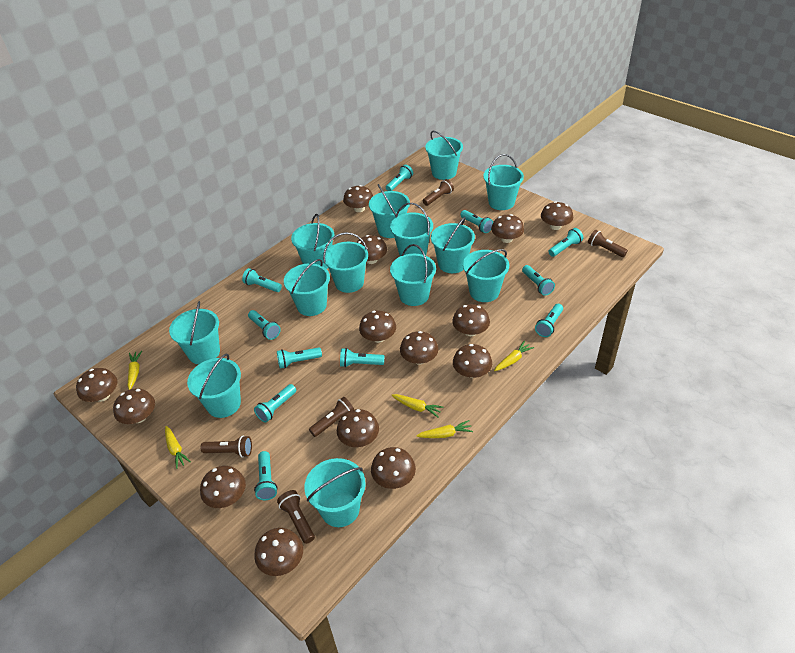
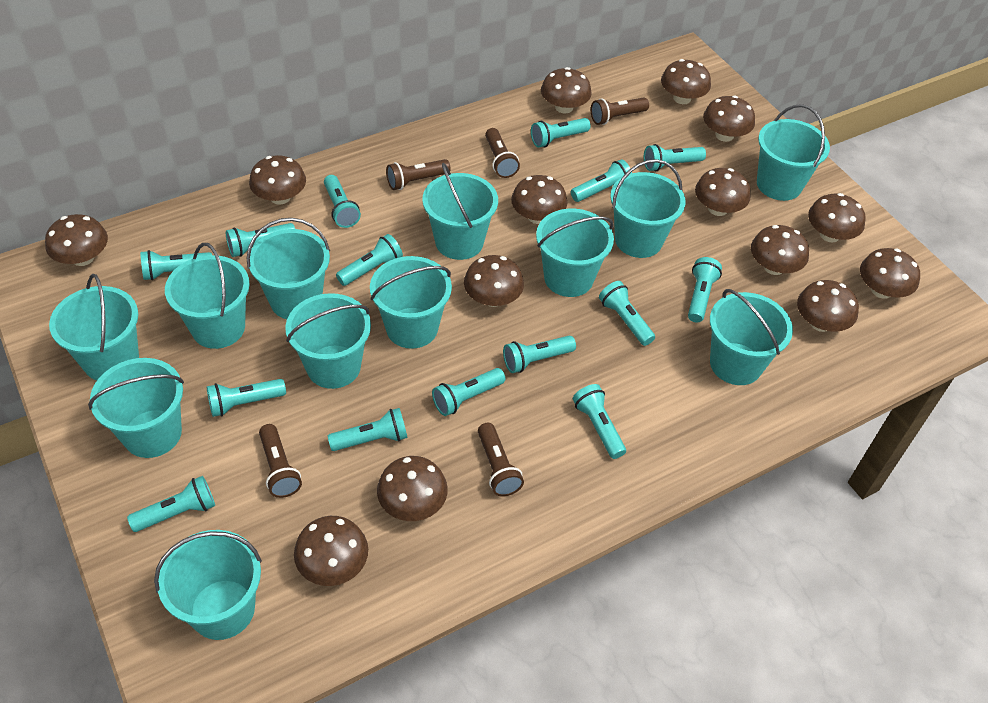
turquoise bucket: [169,301,220,364] [187,354,241,418] [284,259,330,316] [291,214,335,269] [304,458,366,527] [323,232,368,293] [369,184,410,238] [390,203,433,256] [390,244,436,306] [425,131,463,180] [431,217,475,273] [463,249,509,302] [483,154,524,210] = 13 -> [49,274,139,380] [88,358,184,458] [154,530,262,640] [165,243,250,349] [247,218,330,319] [285,293,371,389] [370,256,452,349] [422,163,498,260] [536,209,614,297] [610,159,685,258] [710,289,793,385] [757,104,830,201] = 12
turquoise flashlight: [242,268,282,292] [248,310,281,340] [254,384,296,422] [254,451,277,500] [277,347,322,369] [340,348,385,367] [386,164,413,191] [460,210,493,233] [522,265,555,296] [535,304,563,337] [548,228,583,257] = 11 -> [127,476,215,532] [140,250,212,280] [207,379,286,417] [226,223,295,257] [324,175,361,228] [328,408,408,451] [336,234,403,286] [432,368,505,416] [503,336,576,373] [531,118,591,148] [571,159,632,202] [573,384,626,459] [599,281,655,346] [644,144,706,171] [688,257,722,322] = 15
yellow carrot: [128,351,142,390] [165,426,191,469] [391,394,443,417] [416,420,473,438] [494,341,534,371] = 5 -> none = 0

